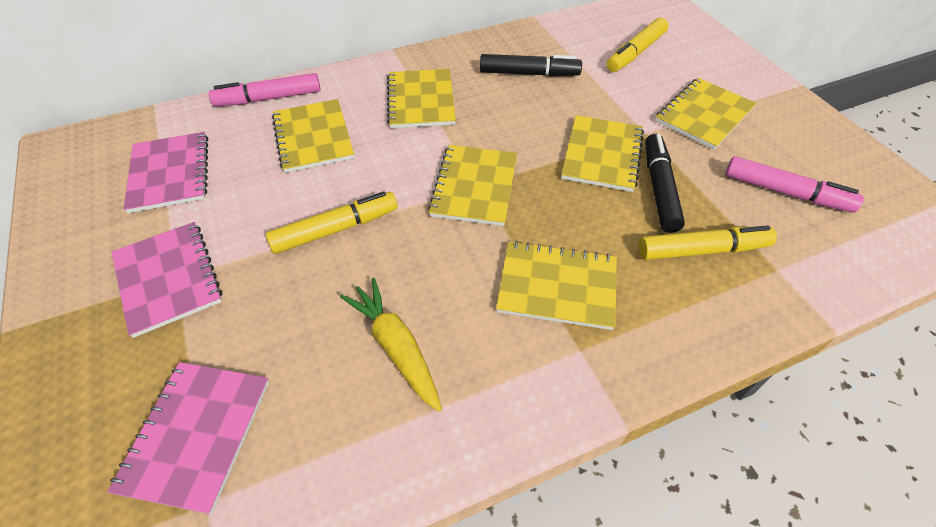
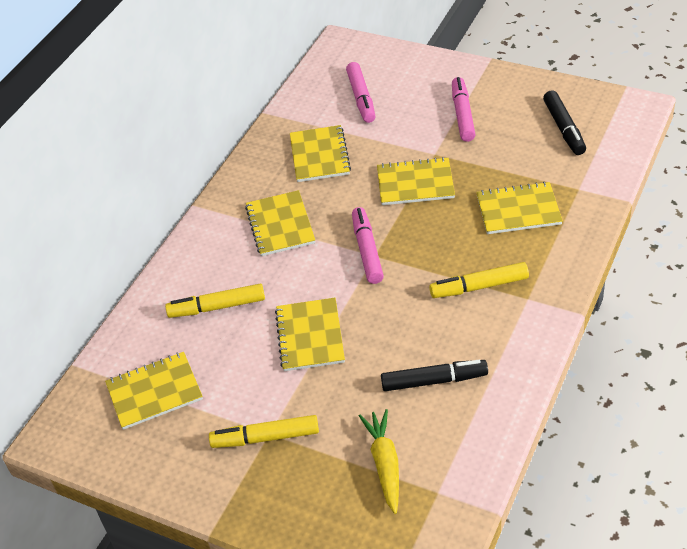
pink marker: [209,73,321,107] [725,156,864,213] = 2 -> [346,62,376,123] [352,207,384,284] [452,77,476,142] = 3
pink notebook: [107,362,269,514] [112,222,222,338] [123,132,208,213] = 3 -> none = 0

